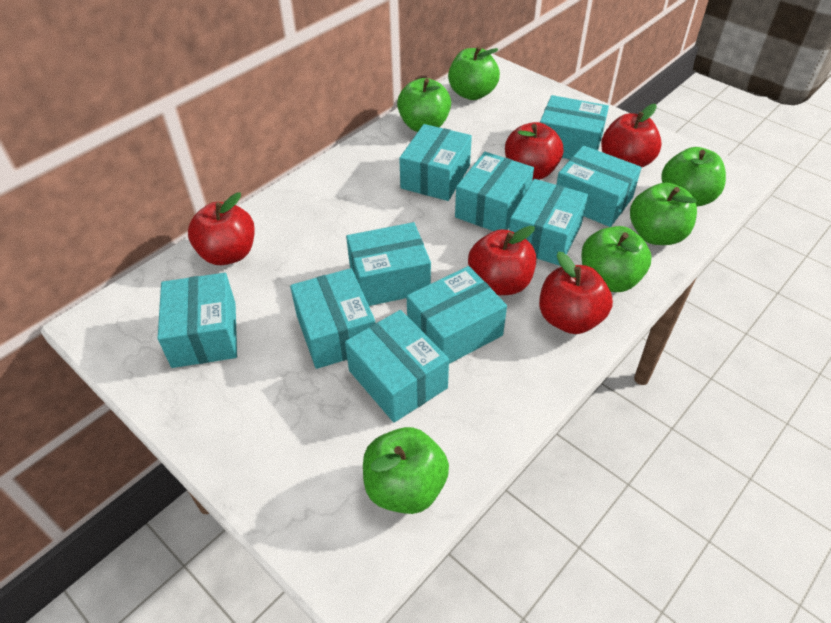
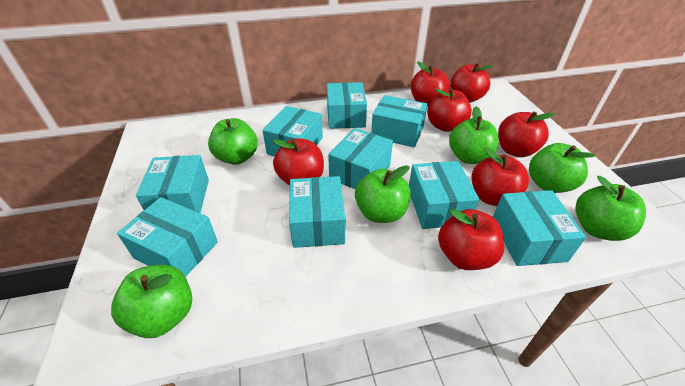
red apple: [188,193,255,265] [468,226,536,295] [505,122,563,180] [539,252,613,334] [601,104,662,167] = 5 -> [273,138,324,185] [411,61,450,107] [427,88,472,132] [438,209,504,270] [450,63,494,103] [471,147,529,206] [498,111,555,157] = 7
turquoise box: [158,273,237,368] [290,268,375,369] [345,310,449,423] [346,222,431,306] [399,124,472,201] [407,266,507,364] [455,152,534,231] [509,179,588,266] [540,95,609,159] [556,146,642,227] = 10 -> [117,197,218,277] [136,155,209,213] [262,106,323,157] [289,176,345,248] [327,82,367,129] [328,128,393,189] [371,95,428,148] [409,161,480,229] [493,190,586,266] = 9

